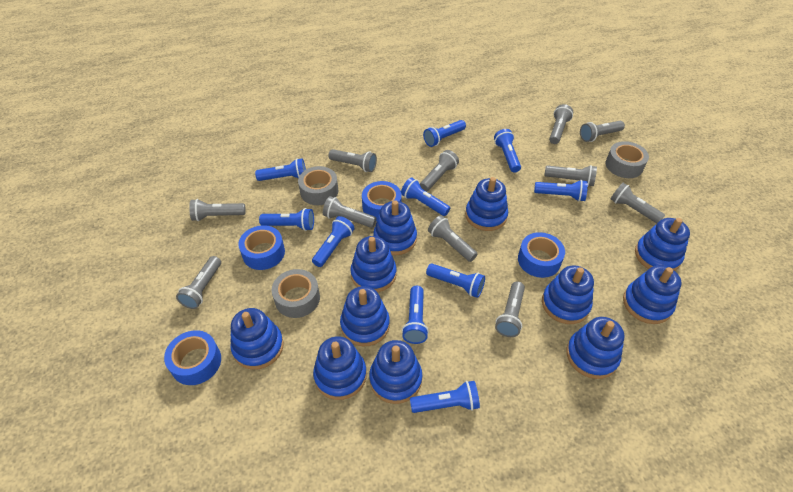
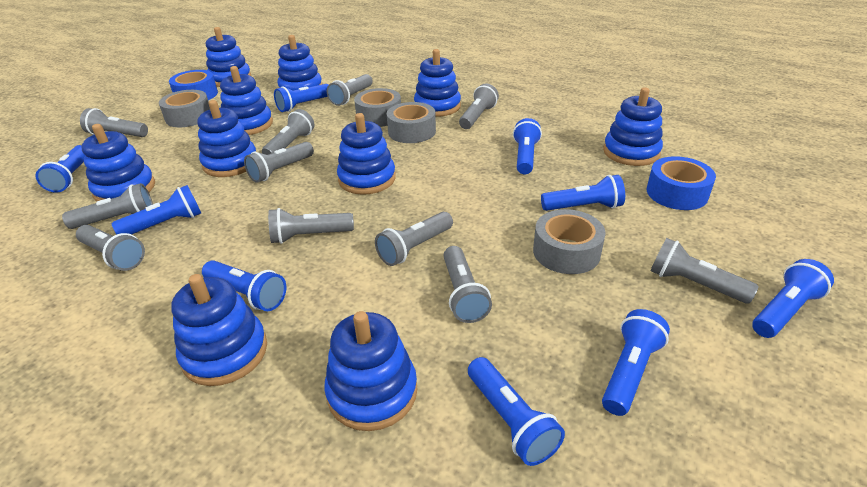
blue flashlight: [255,158,306,181] [259,208,314,231] [312,216,355,267] [401,177,450,216] [402,286,429,344] [410,381,480,413] [423,120,466,147] [426,264,485,298] [494,129,521,173] [534,180,588,202] = 10 -> [36,145,85,193] [112,185,201,235] [202,260,286,311] [274,84,329,112] [468,357,565,466] [513,118,542,174] [541,175,625,211] [602,309,670,416] [752,259,834,338] = 9
blue stacking toy: [231,308,284,370] [313,336,367,400] [340,286,390,346] [350,236,397,292] [369,340,422,404] [373,200,417,255] [465,177,508,231] [542,265,594,324] [566,317,624,379] [623,265,682,324] [635,218,690,271] = 11 -> [81,124,155,202] [171,274,267,386] [197,100,256,177] [206,27,251,87] [220,66,273,135] [278,35,322,90] [324,311,417,431] [337,113,396,195] [414,49,461,117] [603,87,663,166] = 10
blue tape: [164,330,221,385] [238,225,285,270] [362,181,402,221] [518,232,565,278] = 4 -> [169,70,218,100] [647,156,716,210] = 2
grey tape: [272,269,320,318] [298,166,338,205] [606,141,649,178] = 3 -> [159,90,210,127] [354,88,401,127] [387,102,436,143] [533,209,606,274] = 4

